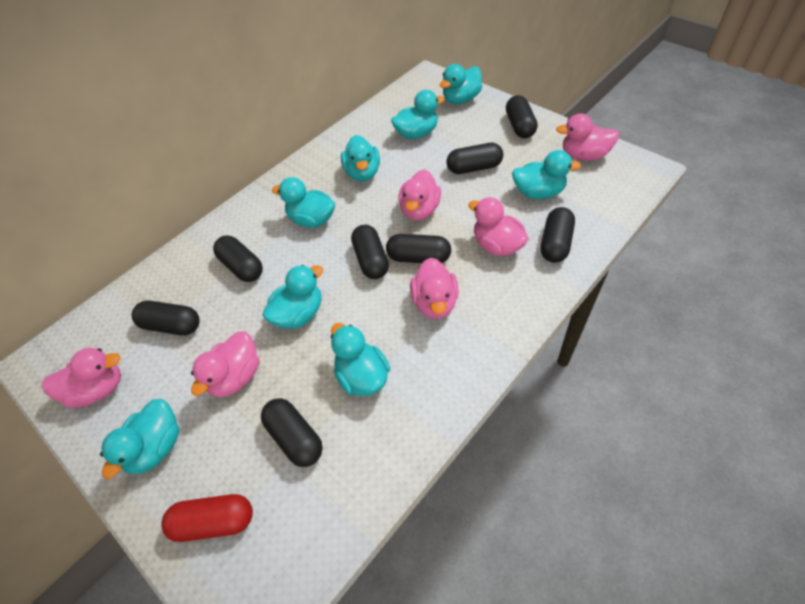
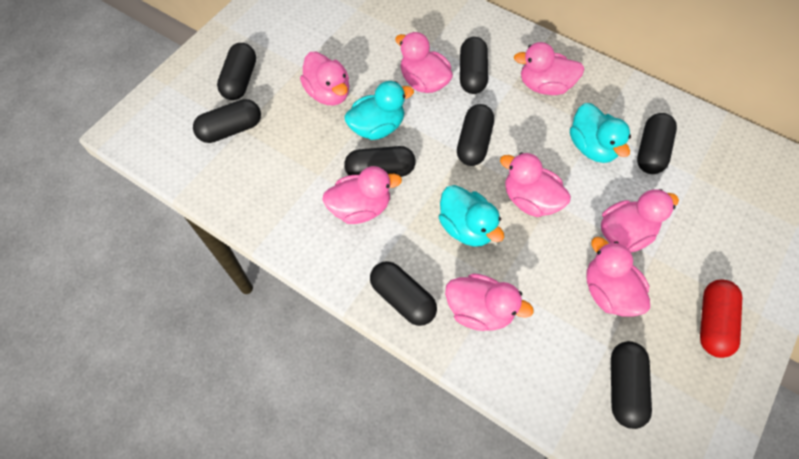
pink duck: [41,348,121,408] [191,331,259,397] [398,169,441,220] [410,258,459,319] [468,197,529,256] [556,113,619,160] = 6 -> [300,52,349,105] [322,166,402,224] [395,32,453,93] [445,273,534,331] [500,152,571,217] [514,42,584,95] [587,237,650,317] [601,189,679,252] = 8
turquoise duck: [100,399,179,479] [263,265,323,328] [272,177,335,228] [331,323,390,396] [341,135,380,181] [391,90,445,139] [440,64,482,104] [512,150,581,199] = 8 -> [344,81,414,140] [439,185,504,247] [570,103,631,163] = 3

